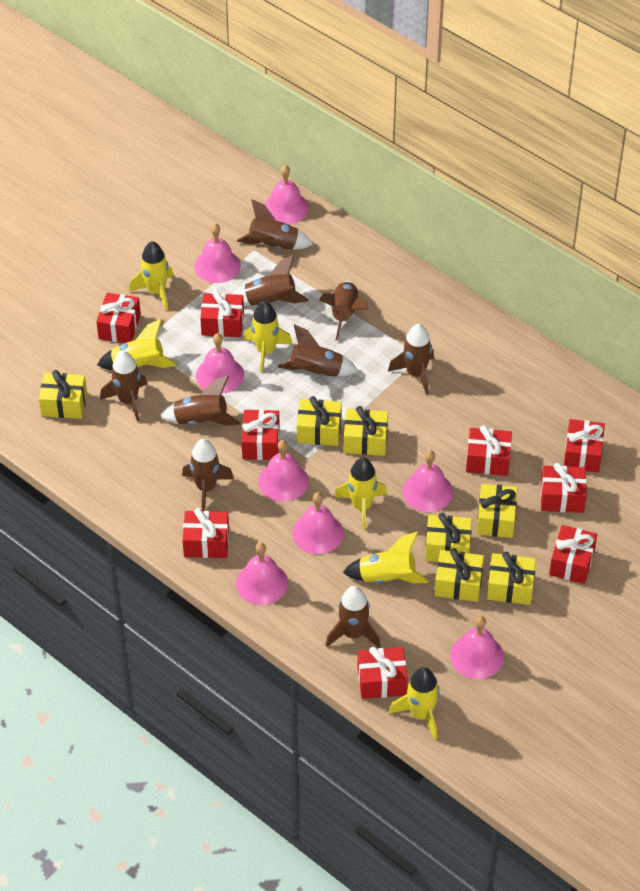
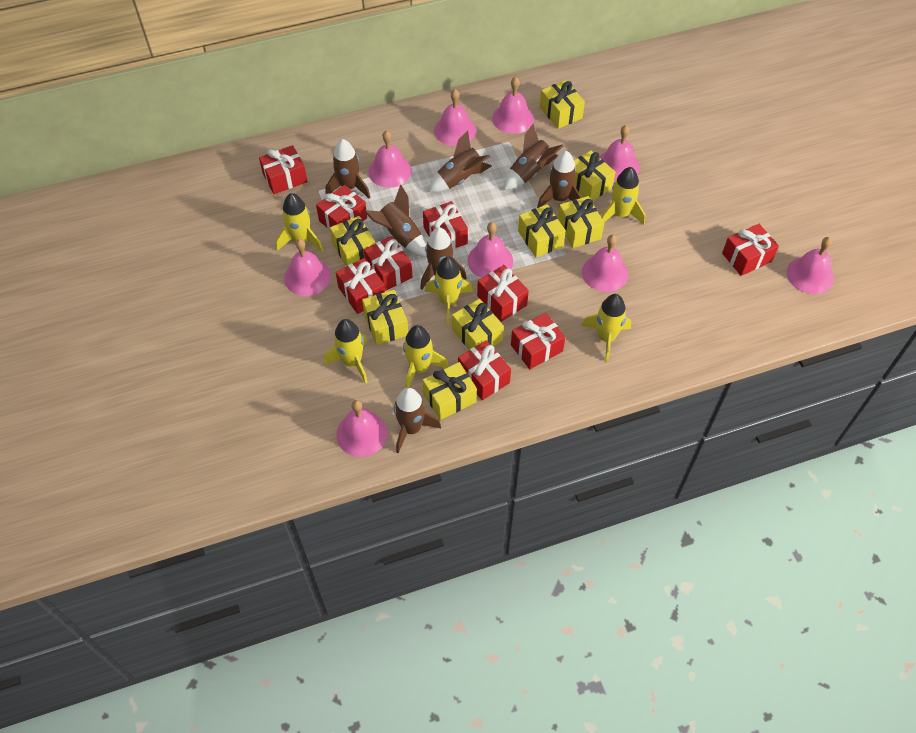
brown rocket: [100,351,147,422] [159,376,240,426] [182,439,234,511] [234,255,309,306] [237,199,313,250] [278,324,358,377] [319,281,368,341] [325,586,381,648] [388,324,434,394] = 9 -> [325,139,371,199] [364,185,426,257] [394,388,441,453] [420,227,467,290] [428,130,492,192] [504,124,564,190] [537,151,582,208] = 7
pink bell: [194,223,241,283] [196,333,244,394] [236,543,288,605] [258,440,309,502] [264,165,309,224] [292,492,344,554] [402,450,453,512] [450,616,504,679] = 8 -> [284,239,331,296] [336,400,387,457] [368,130,412,188] [434,89,476,146] [467,222,513,278] [492,77,534,134] [582,235,628,292] [600,125,640,182] [787,237,834,294] = 9
yellow gift: [39,370,87,419] [297,396,342,446] [344,406,388,456] [425,513,472,562] [434,548,484,602] [476,484,518,538] [487,552,536,605] = 7 -> [330,216,376,267] [362,290,408,345] [423,362,477,420] [452,299,504,350] [518,204,566,258] [540,80,585,129] [558,196,604,248] [574,150,616,200] = 8

